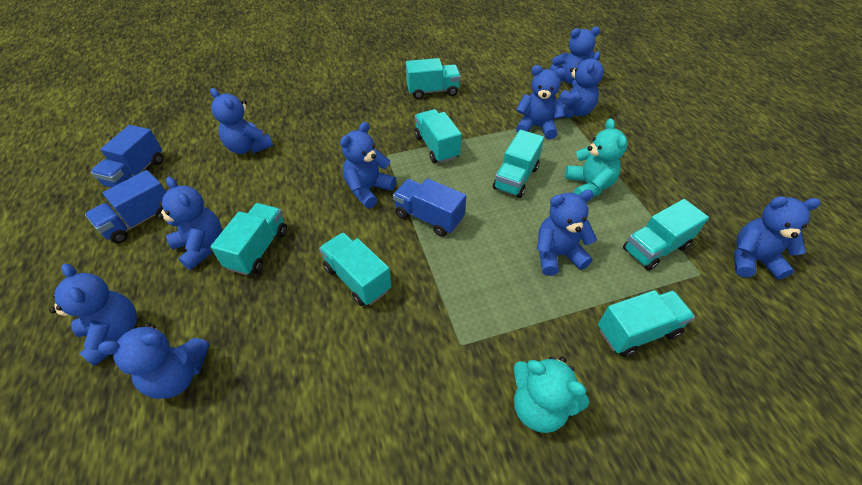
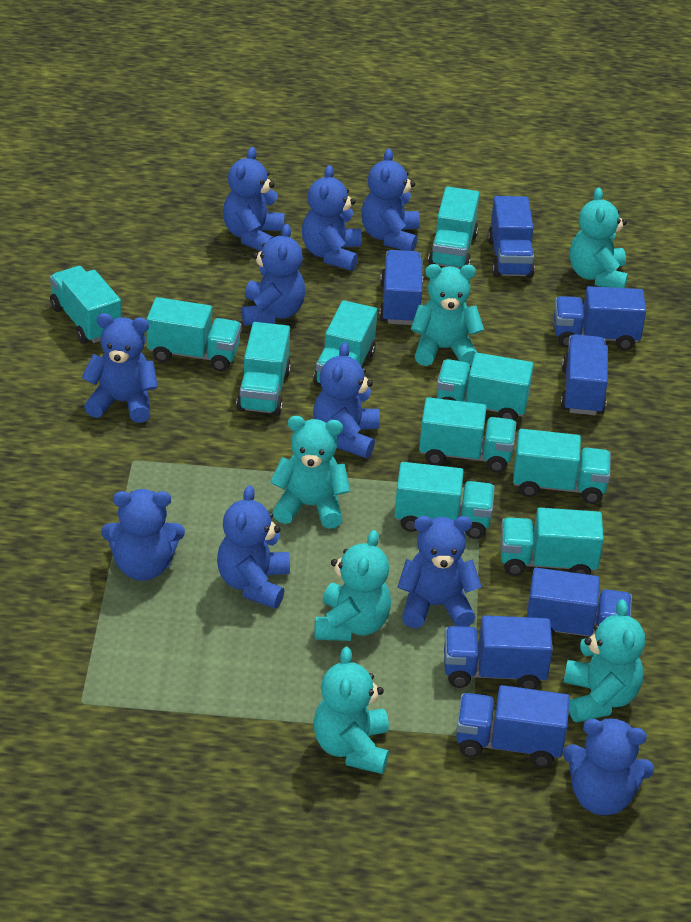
blue truck: [85,170,166,244] [91,125,163,188] [393,178,466,237] = 3 -> [379,250,423,325] [444,615,553,690] [456,685,570,767] [488,196,535,278] [527,568,632,638] [554,286,646,350] [560,334,608,415] = 7
turquoise teddy bear: [513,356,589,433] [565,118,627,197] = 2 -> [270,416,350,529] [313,647,389,774] [315,530,391,641] [411,264,484,366] [563,600,645,723] [570,187,628,288] = 6
turquoise truck: [210,203,287,275] [319,232,391,306] [406,58,461,99] [414,109,462,163] [493,130,544,198] [598,290,695,357] [623,199,709,271] = 7 -> [50,266,121,344] [147,297,241,371] [236,322,291,416] [313,300,377,386] [394,462,495,539] [419,397,516,473] [428,187,480,268] [437,353,534,421] [501,508,604,576] [513,429,611,504] = 10

